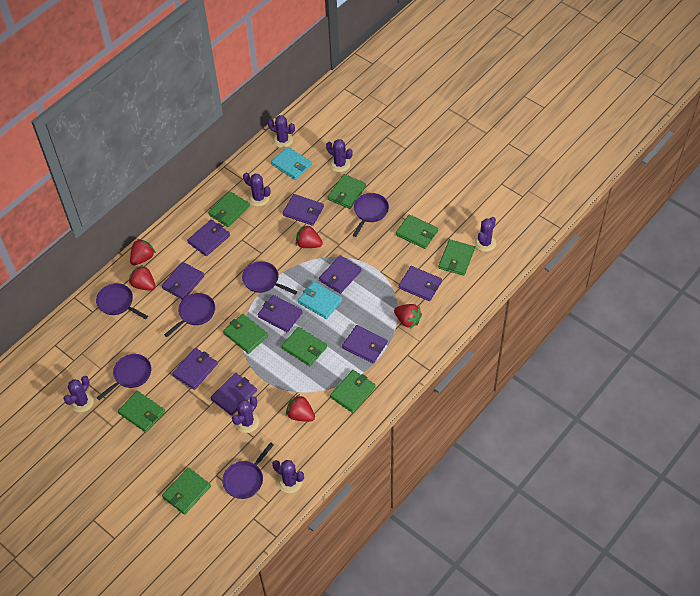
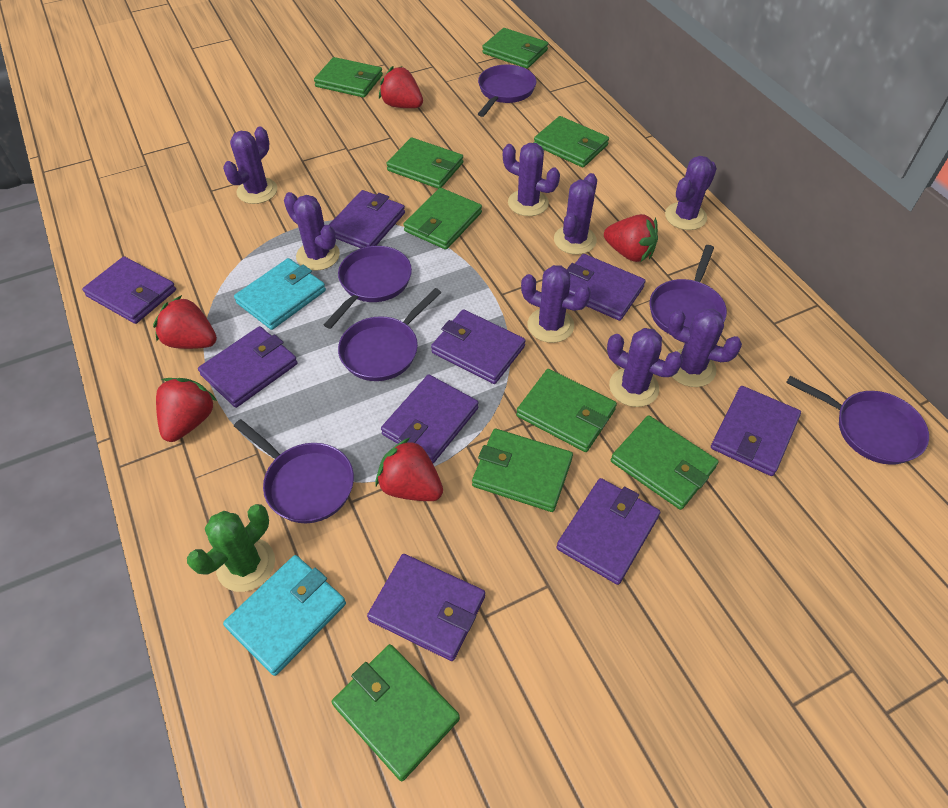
green cactus: none = 0 -> [187,504,275,592] = 1
purple cactus: [63,376,94,413] [232,396,259,433] [243,173,270,207] [268,115,295,148] [272,460,304,493] [326,139,353,172] [474,217,496,252] = 7 -> [223,127,277,204] [284,192,340,271] [503,143,560,216] [521,265,591,343] [554,173,597,255] [607,328,683,407] [665,156,717,230] [667,309,742,387] = 8

